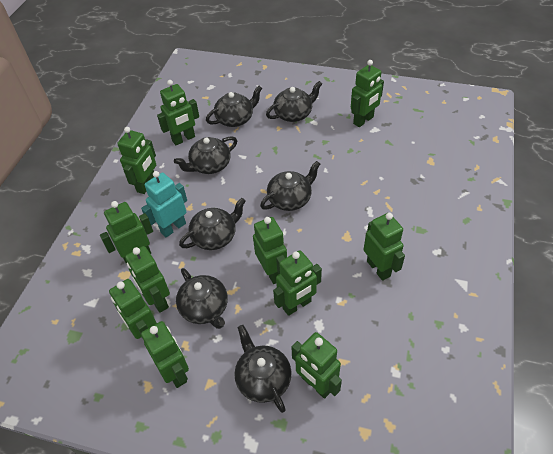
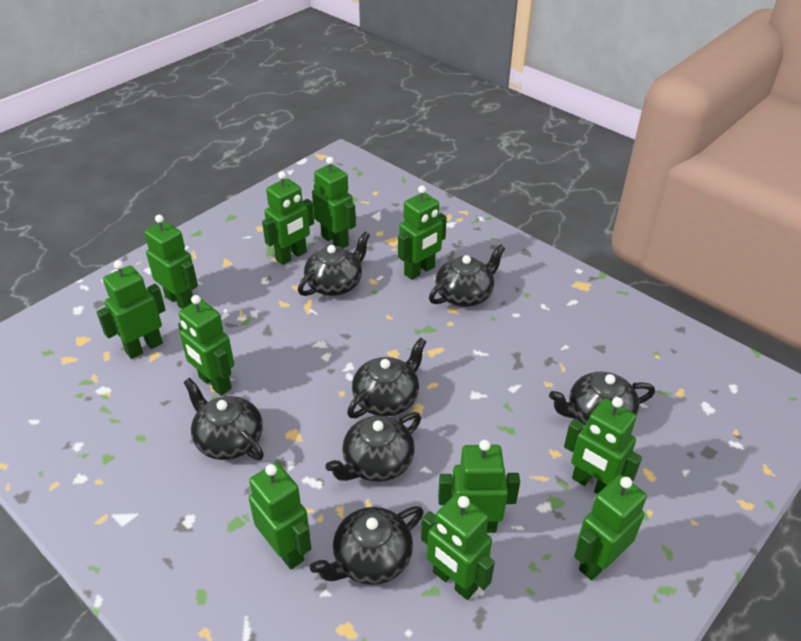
turquoise robot: [141,171,187,237] = 1 -> none = 0

